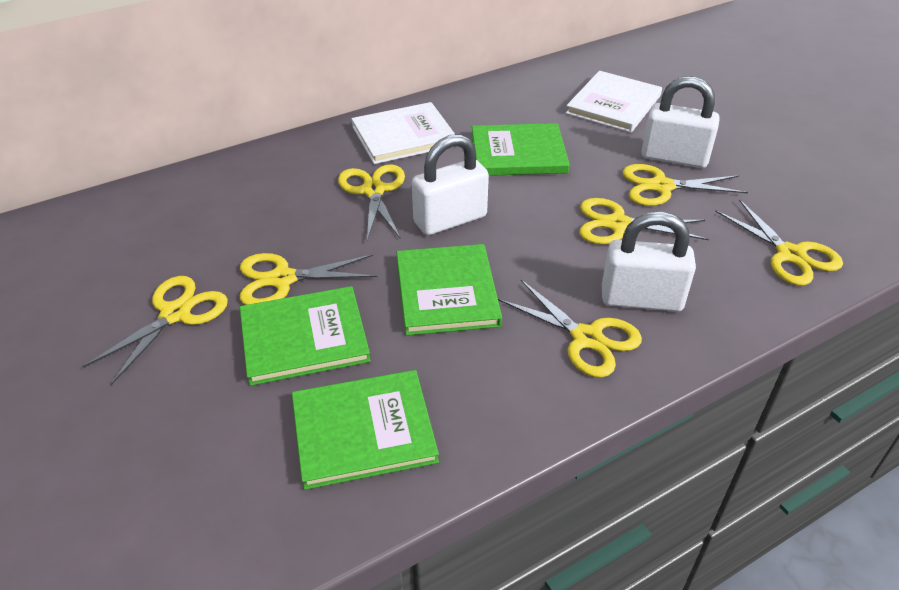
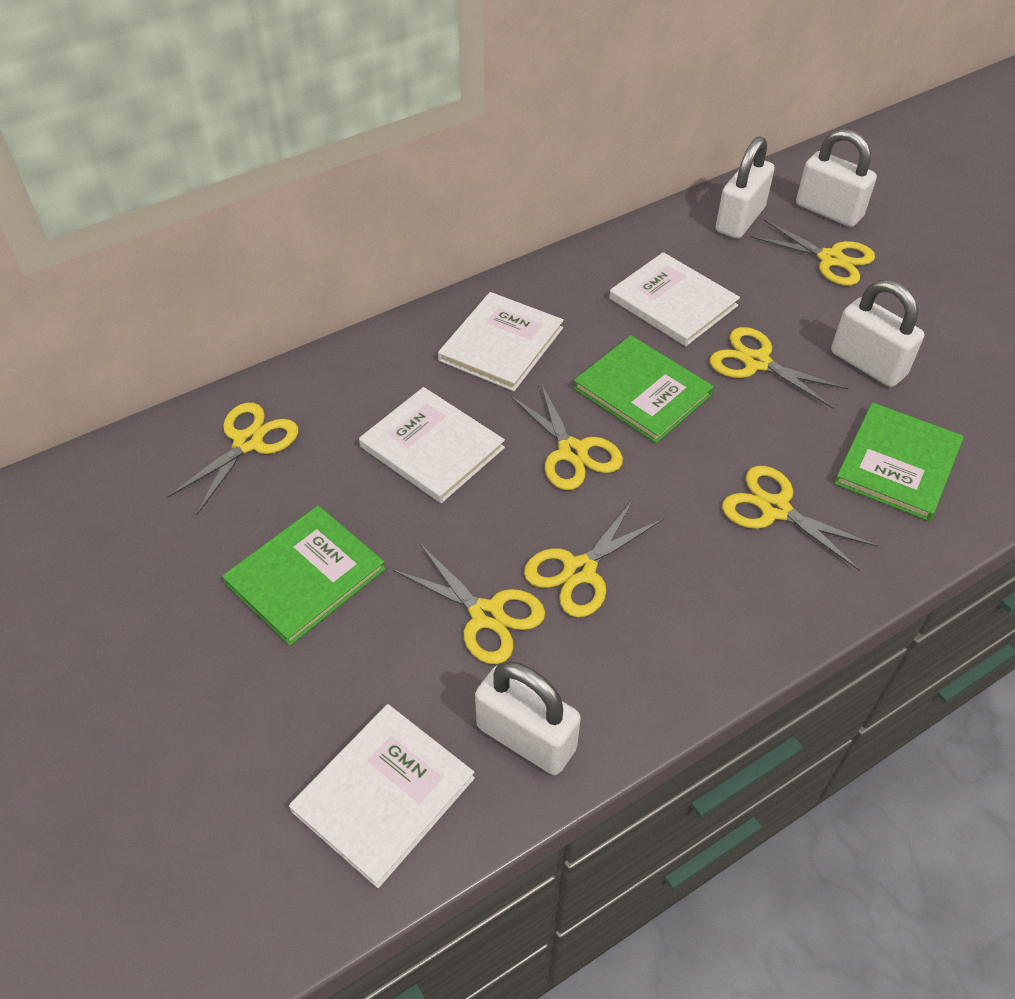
green book: [240,286,371,386] [292,370,439,490] [396,244,502,336] [472,123,570,176] = 4 -> [222,505,386,646] [573,335,714,443] [834,402,964,521] = 3
white book: [351,102,455,164] [566,71,662,133] = 2 -> [289,704,475,888] [359,387,505,503] [438,292,564,391] [609,252,740,346] = 4
white padlock: [412,134,489,235] [602,212,696,312] [641,76,720,168] = 3 -> [475,661,581,775] [716,136,775,239] [796,129,877,227] [831,279,924,387] = 4

